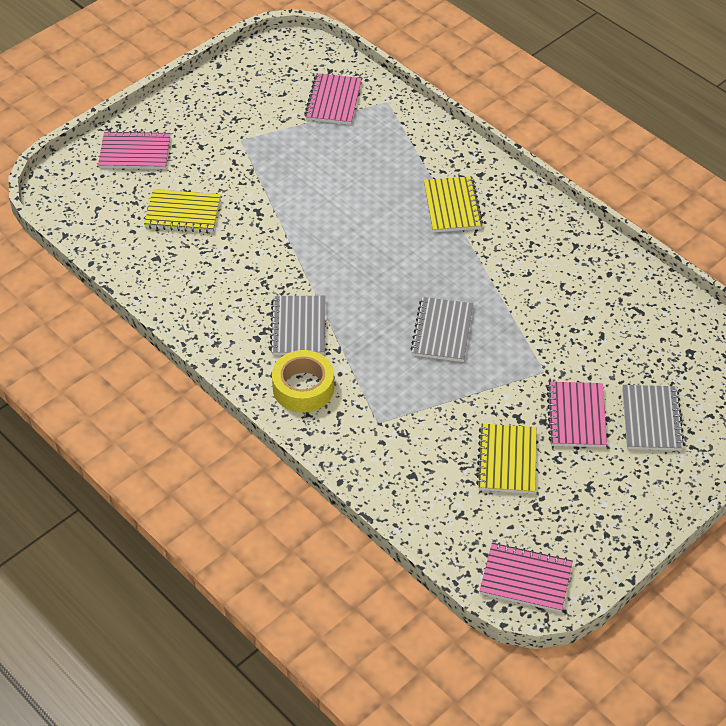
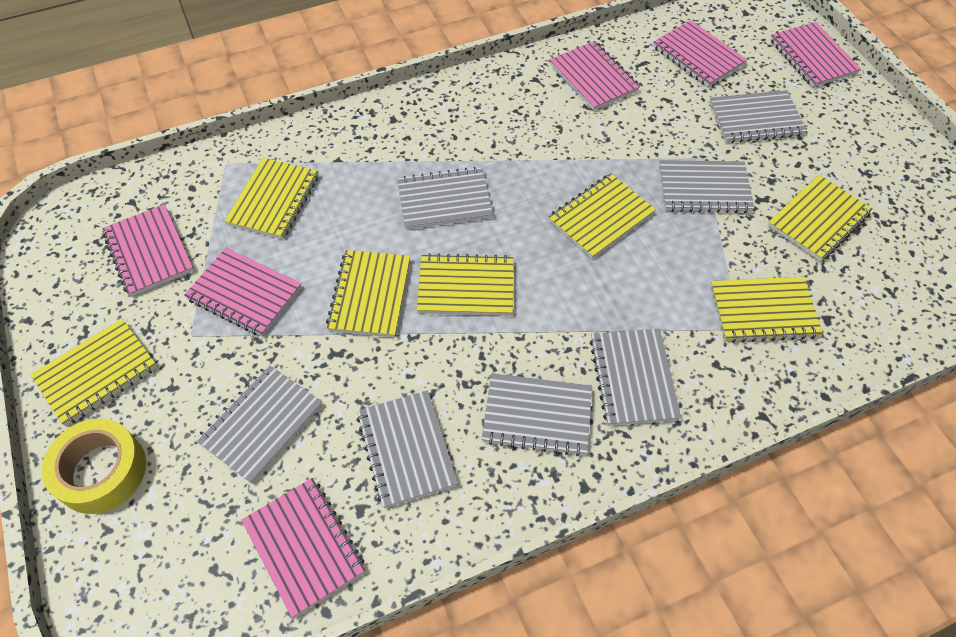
grey notebook: [270,296,325,355] [410,297,474,362] [622,385,685,451] = 3 -> [195,364,322,484] [356,390,458,508] [397,167,493,230] [482,373,592,456] [589,329,681,426] [659,160,754,213] [709,90,807,143] = 7
pink notebook: [98,131,171,169] [304,73,362,125] [480,542,573,612] [547,382,607,447] = 4 -> [102,204,194,297] [184,248,301,337] [242,478,366,618] [550,41,640,111] [653,20,747,87] [770,22,861,87] = 6
yellow notebook: [144,189,221,233] [424,176,483,232] [476,424,537,494] = 3 -> [31,319,158,427] [224,158,319,239] [326,250,410,338] [417,253,514,316] [548,174,656,259] [711,277,823,343] [768,175,873,262] = 7

